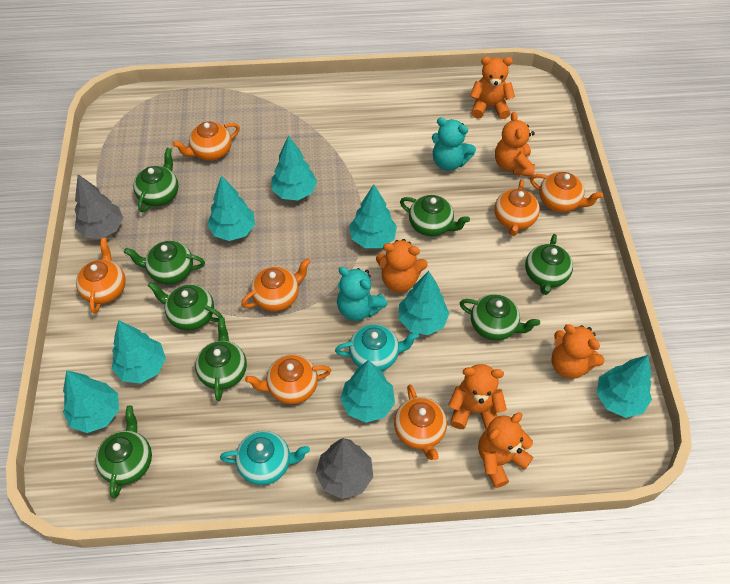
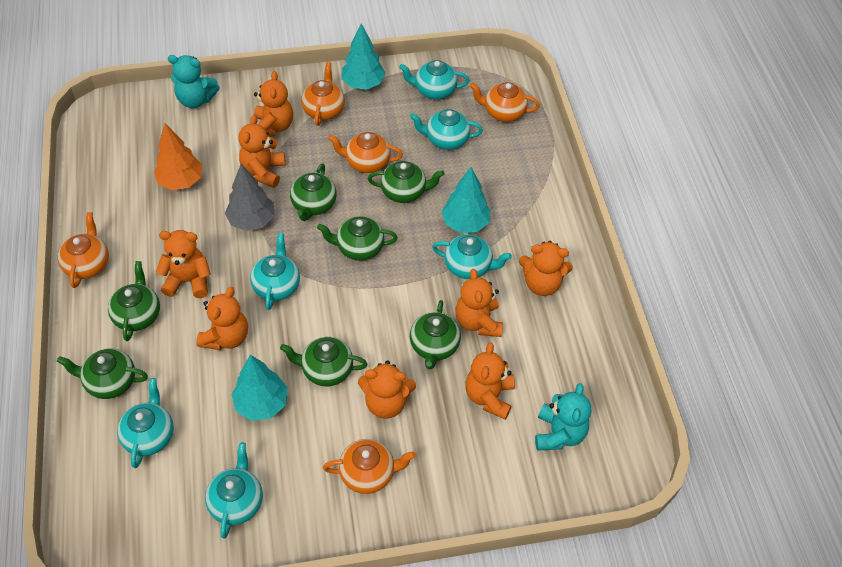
green teapot: [95,406,152,498] [124,241,205,284] [133,148,179,212] [148,282,223,330] [195,317,247,401] [400,195,470,236] [460,294,540,341] [525,234,573,295] = 8 -> [57,349,148,399] [108,261,160,341] [280,337,367,386] [290,163,337,221] [317,216,398,261] [368,161,444,203] [410,300,461,369] = 7
grey tree: [74,174,123,239] [316,438,373,499] = 2 -> [225,164,274,231] = 1
orange teapot: [76,238,126,314] [173,121,240,160] [241,258,311,311] [245,354,331,404] [394,384,447,460] [494,179,540,236] [530,172,603,212] = 7 -> [58,212,109,288] [301,62,345,126] [323,439,416,494] [328,132,403,173] [470,82,540,122] = 5
orange teddy bear: [376,239,428,292] [448,364,507,430] [470,56,515,119] [478,413,533,488] [495,112,535,177] [552,324,605,379] = 6 -> [156,230,211,298] [196,287,248,350] [238,115,285,188] [254,71,293,137] [358,360,416,419] [455,269,503,337] [465,343,515,419] [519,241,573,296] = 8
orange tree: none = 0 -> [154,123,202,190] = 1
turquoise teapot: [220,431,310,485] [335,324,419,371] = 2 -> [117,378,174,468] [205,443,263,539] [250,233,300,310] [399,60,470,99] [410,109,483,150] [432,234,512,279] = 6
turquoise tree: [63,370,119,433] [112,320,166,384] [207,176,255,241] [271,135,317,201] [340,360,395,423] [349,184,397,248] [399,271,450,335] [596,355,652,418] = 8 -> [231,355,288,421] [342,23,386,90] [442,167,491,233] = 3

